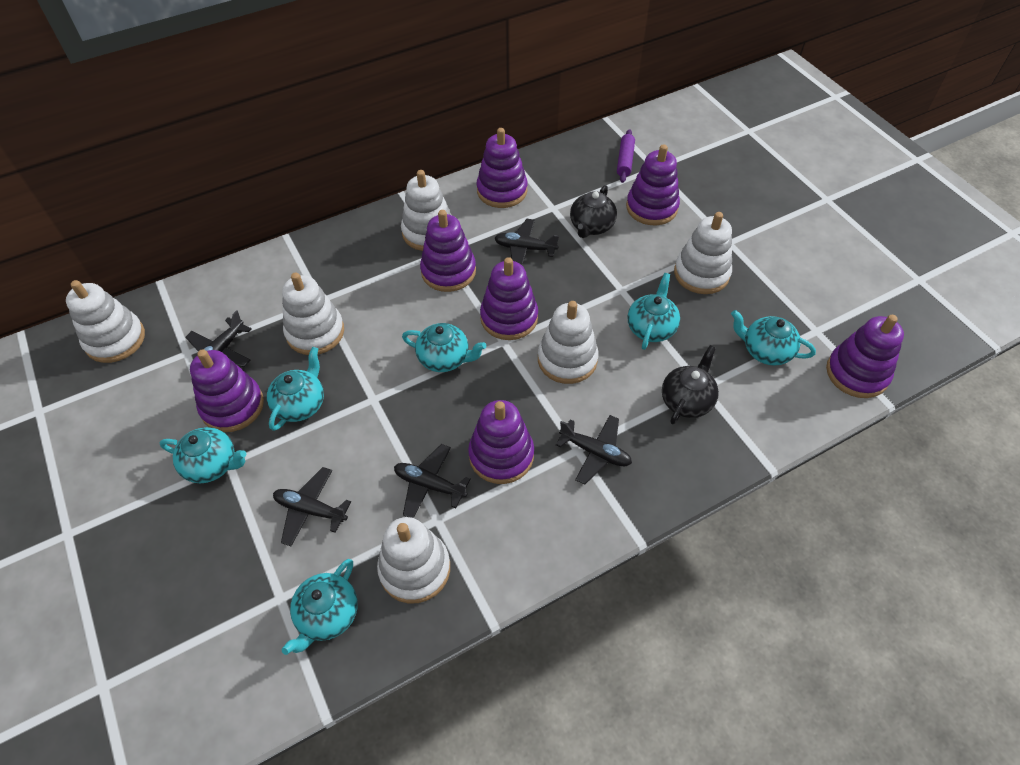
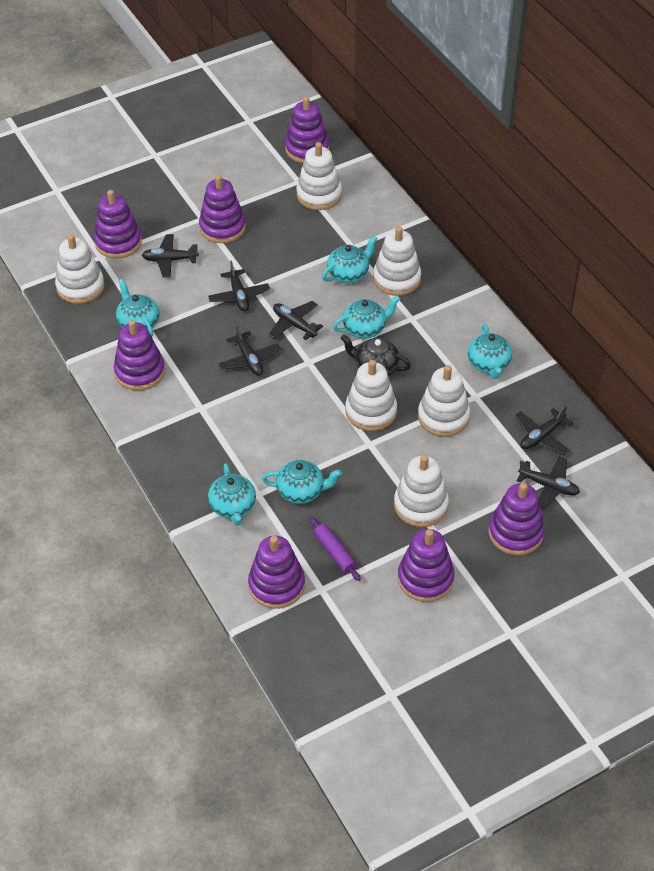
black plane: [185,310,252,367] [273,467,351,546] [394,444,471,518] [495,219,559,265] [556,415,632,484] = 5 -> [142,234,199,278] [208,260,270,311] [218,324,281,376] [269,301,323,340] [515,405,573,455] [516,457,580,510] = 6
black teapot: [570,185,617,238] [662,345,719,424] = 2 -> [341,335,411,376] = 1

